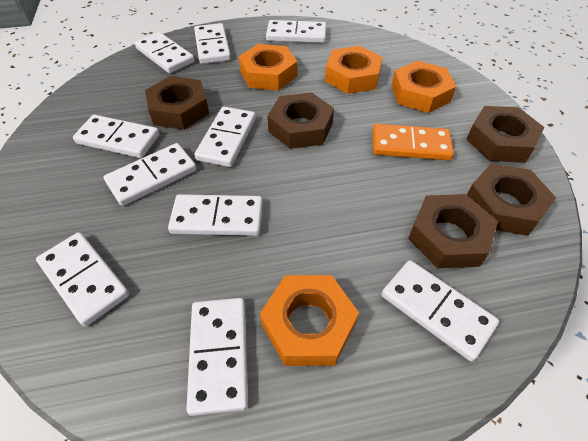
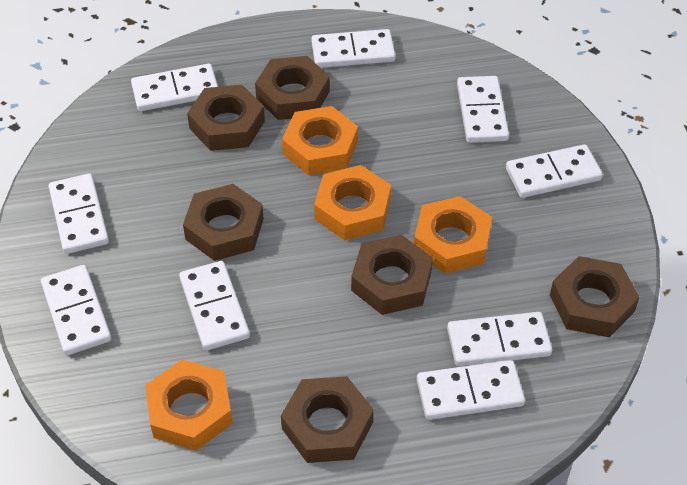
brown nut: [145,76,209,130] [267,92,334,149] [408,194,498,268] [466,106,544,163] [467,164,556,236] = 5 -> [183,184,264,261] [187,85,265,151] [255,56,330,120] [281,376,374,463] [351,235,433,315] [550,256,640,337] = 6
orange domino: [373,124,454,160] = 1 -> none = 0
white domino: [36,232,129,327] [73,115,160,158] [104,143,197,206] [135,32,195,73] [168,194,263,236] [186,298,248,416] [194,23,231,64] [194,107,256,167] [266,20,326,43] [381,260,499,362] = 10 -> [41,265,111,355] [49,174,109,254] [131,64,218,111] [179,261,250,351] [311,29,395,68] [417,360,525,420] [447,312,552,366] [457,76,509,143] [506,144,603,198] = 9

